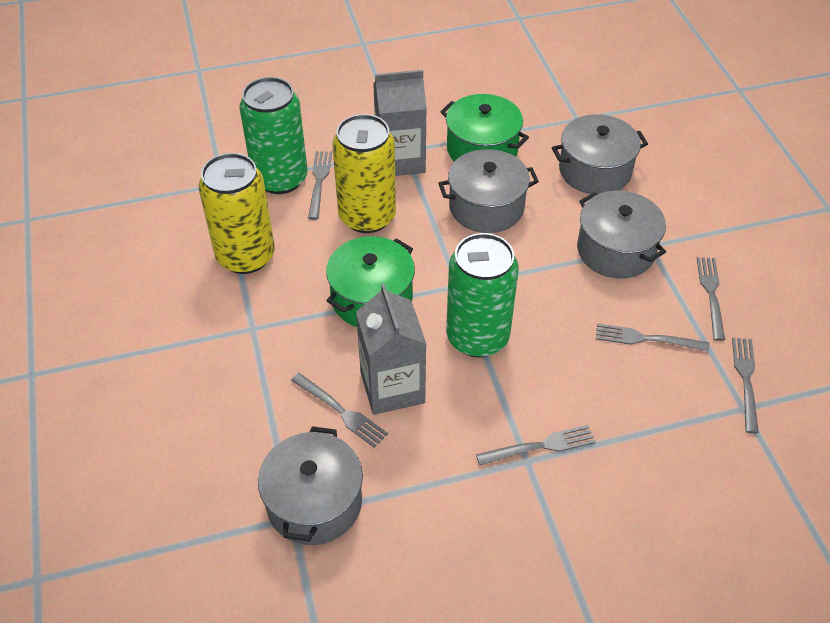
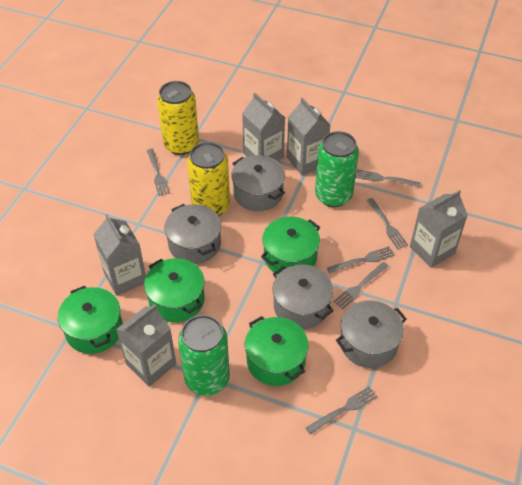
green pot: [326,236,415,327] [440,94,529,162] = 2 -> [58,286,123,354] [144,258,205,322] [245,316,309,386] [261,217,320,274] = 4
grey carton: [356,283,426,415] [373,70,427,176] = 2 -> [93,214,146,296] [116,304,176,387] [242,93,285,161] [287,97,330,175] [410,190,468,268] = 5

